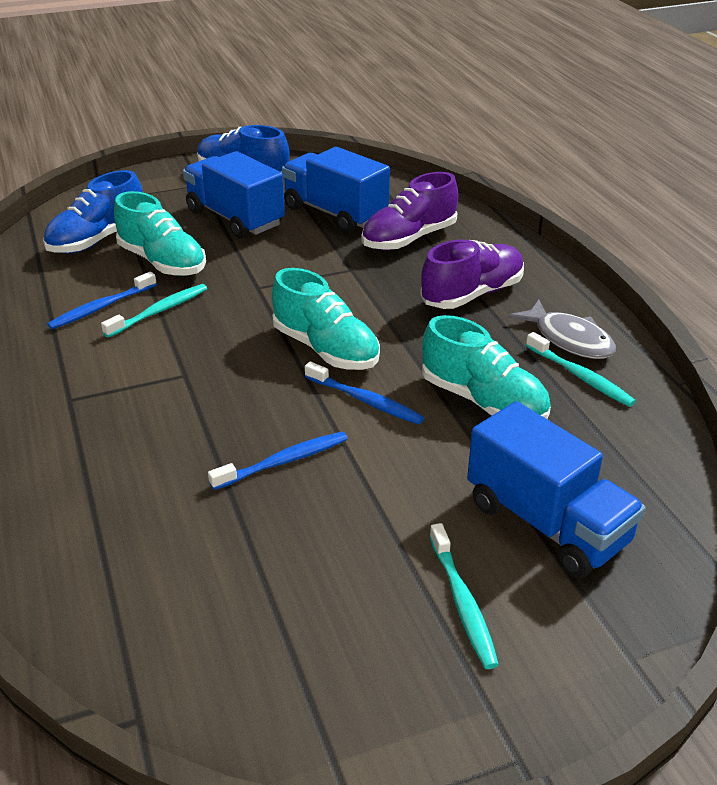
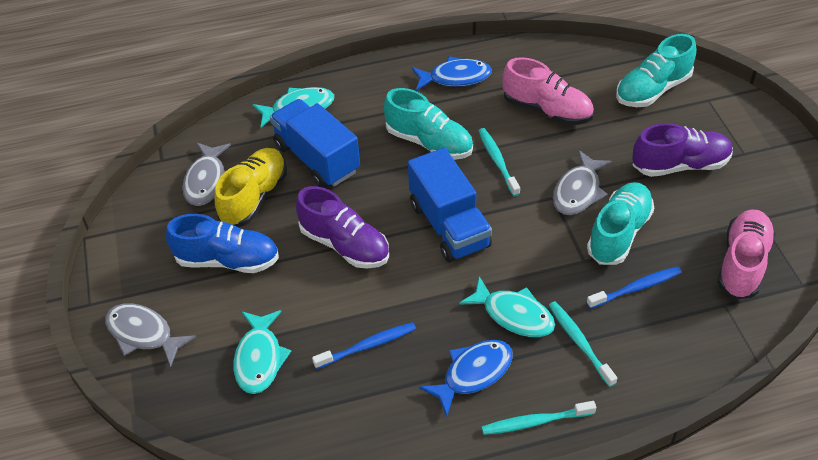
blue fish: none = 0 -> [412,56,492,91] [419,340,513,417] = 2
blue shoe: [43,170,143,253] [197,125,290,173] = 2 -> [166,214,279,273] = 1
blue toothbrush: [47,272,157,329] [208,431,348,490] [305,362,424,425] = 3 -> [312,322,416,369] [587,267,682,309] = 2
blue truck: [183,151,285,239] [282,147,390,233] [467,401,645,578] = 3 -> [270,99,360,188] [408,148,492,262] = 2
grey fish: [508,300,616,359] = 1 -> [105,303,196,367] [182,143,231,206] [553,150,612,215] = 3
pink shoe: none = 0 -> [502,57,594,125] [717,210,776,299] = 2
turquoise fish: none = 0 -> [234,310,291,394] [252,87,334,128] [459,276,555,337] = 3
yellow shoe: none = 0 -> [214,148,287,227] = 1

